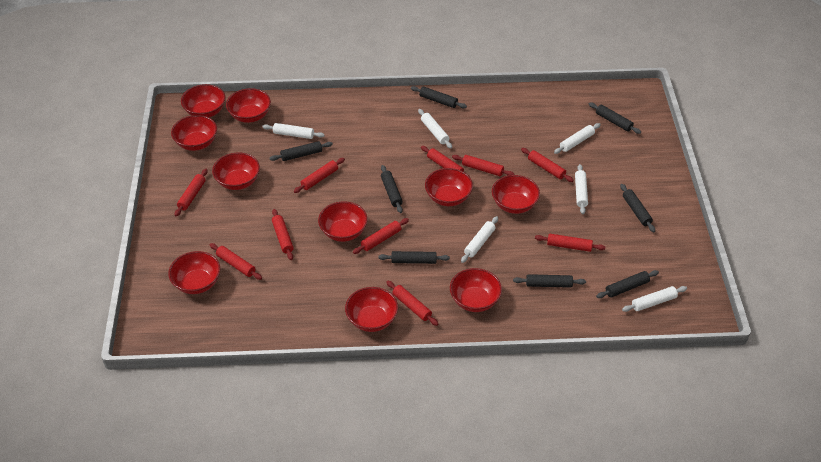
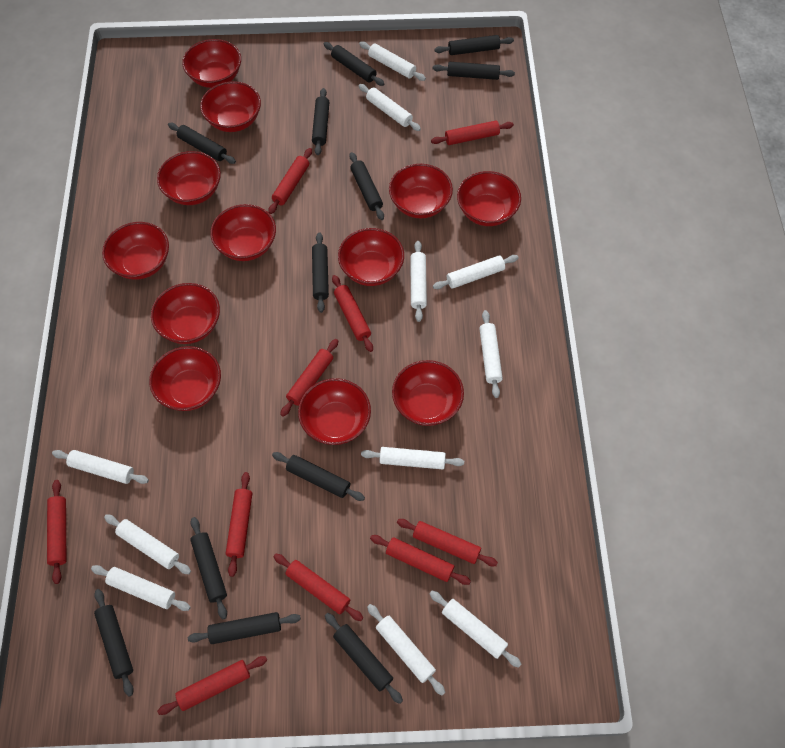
black rolling pin: [270,141,333,161] [378,251,450,264] [381,165,403,213] [411,86,467,108] [513,274,586,288] [589,102,641,134] [596,270,659,298] [620,184,655,232] = 8 -> [94,589,134,697] [168,123,236,164] [188,612,301,644] [190,517,227,619] [272,452,365,501] [312,88,329,155] [312,232,329,313] [324,42,384,86] [325,613,403,704] [349,152,384,220] [433,62,515,80] [434,35,514,55] = 12
red bowl: [168,251,220,294] [171,115,217,151] [181,84,226,117] [212,153,260,190] [226,88,271,123] [318,201,368,242] [345,287,398,332] [425,168,473,206] [450,268,502,312] [492,175,540,214] = 10 -> [102,222,169,279] [149,346,221,411] [151,283,220,344] [157,151,221,205] [182,39,241,88] [200,81,261,132] [210,204,276,261] [298,378,371,445] [338,228,404,286] [389,164,453,218] [392,360,464,426] [457,171,521,226] = 12
white rolling pin: [262,123,325,139] [418,109,452,149] [461,216,498,263] [554,123,601,154] [575,164,588,214] [622,286,687,312] = 6 -> [52,450,149,484] [91,565,191,611] [104,514,191,574] [359,41,426,81] [359,84,421,131] [361,447,464,469] [367,604,445,695] [410,241,427,322] [429,591,521,668] [433,255,519,289] [479,310,503,398] = 11

